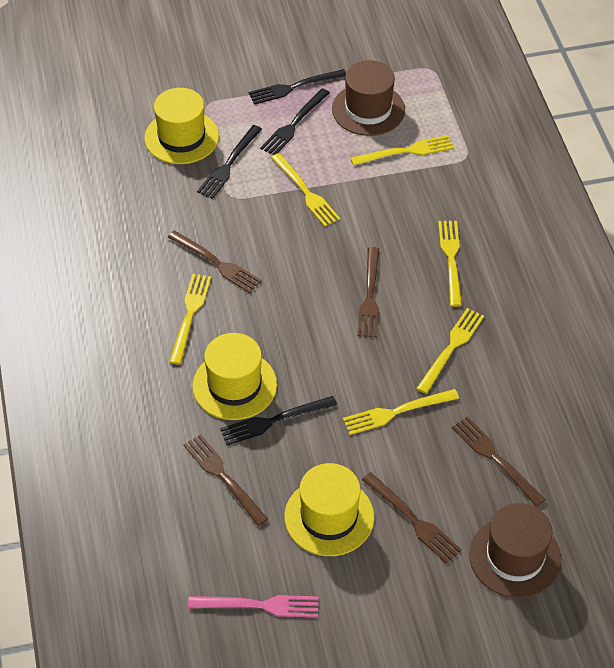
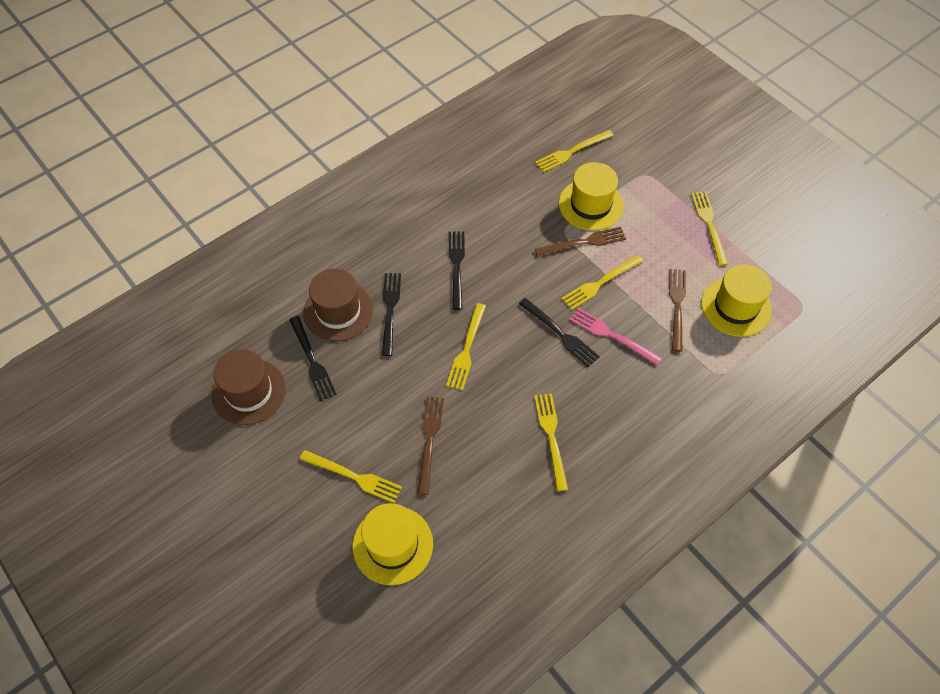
brown fork: [168,230,262,293] [183,434,268,526] [358,247,379,337] [362,472,462,564] [452,416,545,507] = 5 -> [417,397,444,495] [535,227,626,257] [669,269,686,352] = 3

